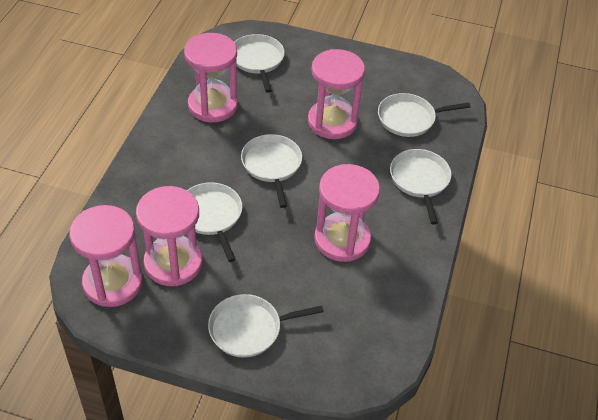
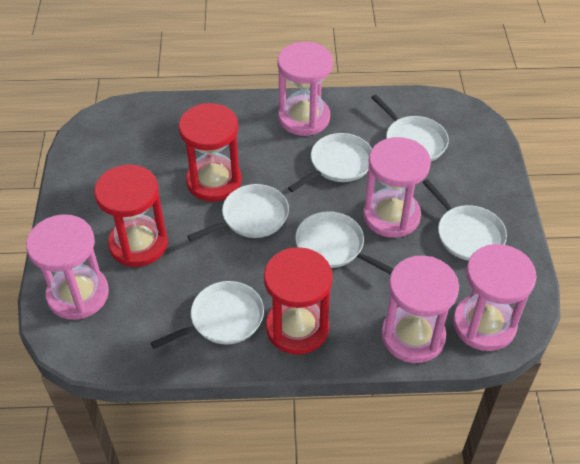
red hourglass: none = 0 -> [94,165,168,267] [179,103,242,202] [264,247,333,355] = 3

